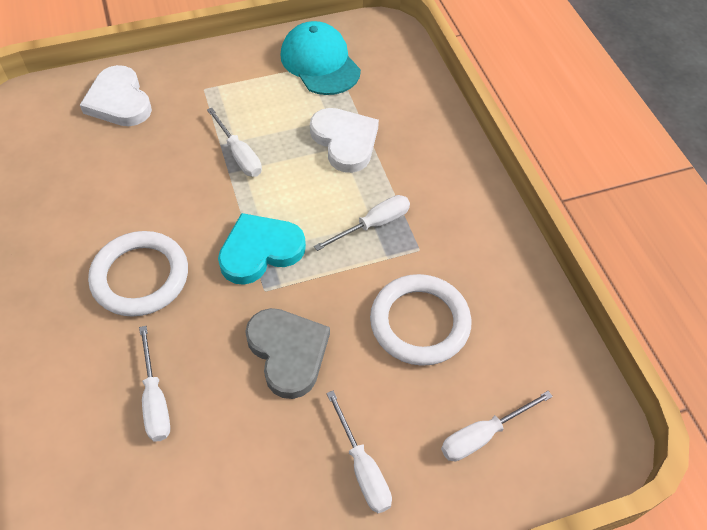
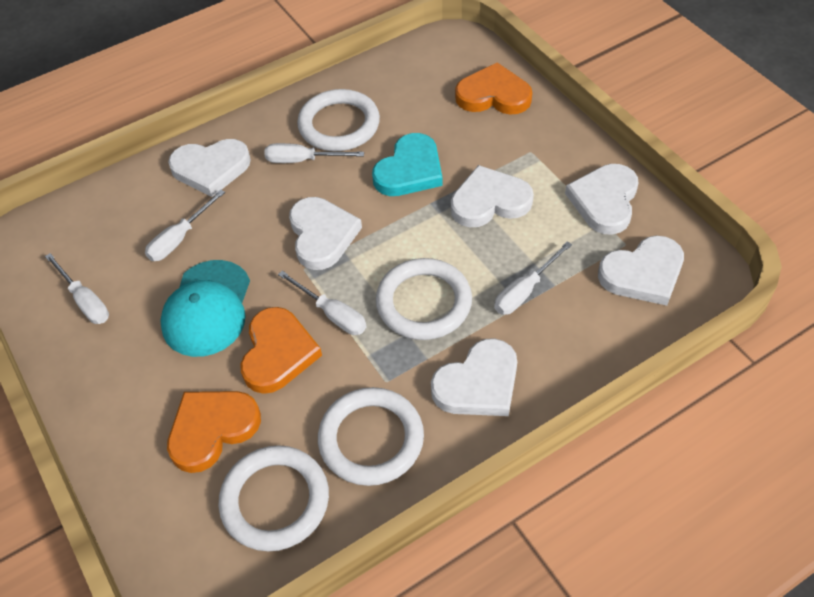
grey heart: [245,308,330,399] = 1 -> none = 0
orange heart: none = 0 -> [167,391,261,473] [240,307,322,394] [455,62,532,115] = 3
white heart: [80,65,152,126] [310,108,379,173] = 2 -> [168,139,251,197] [289,197,362,270] [431,338,517,416] [451,165,534,227] [565,164,639,235] [598,235,684,306] = 6
white ring: [88,231,188,317] [370,274,472,366] = 2 -> [218,445,329,552] [297,89,380,151] [318,387,424,486] [376,258,472,340] = 4

